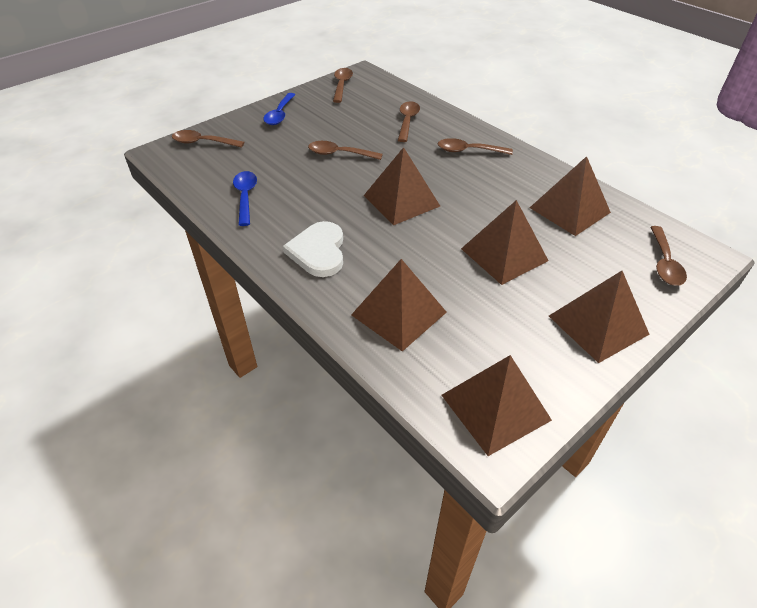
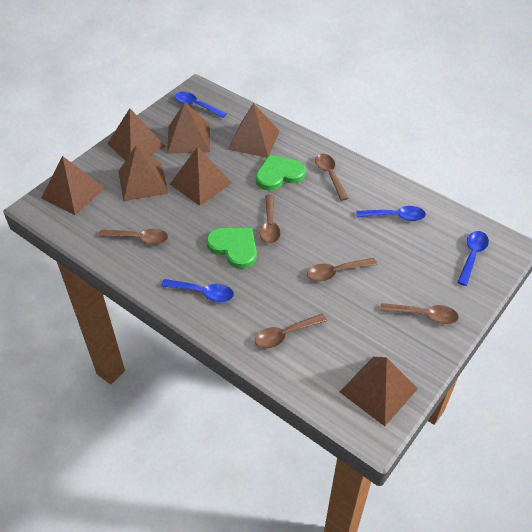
blue spoon: [233,171,257,226] [264,93,296,125] = 2 -> [161,279,234,302] [175,92,227,118] [356,206,426,221] [457,231,489,286] = 4
brown pyramid: [351,259,447,351] [363,147,440,225] [442,355,552,456] [461,200,549,285] [530,156,611,236] [549,271,650,363] = 6 -> [41,156,105,215] [107,108,166,161] [119,145,168,201] [167,102,210,154] [170,147,232,206] [228,103,280,157] [340,357,418,426] = 7
green heart: none = 0 -> [206,228,257,269] [256,155,306,190] = 2
white heart: [283,221,343,277] = 1 -> none = 0

